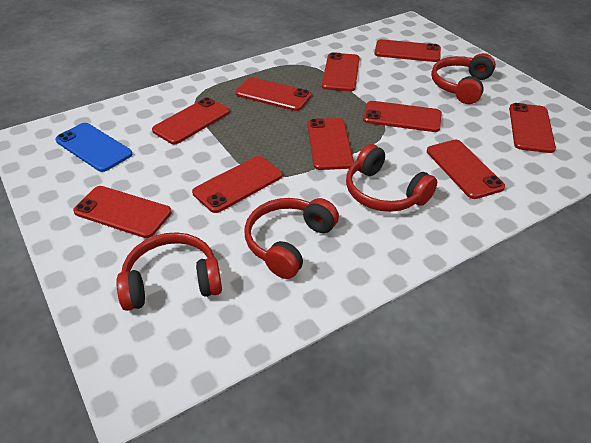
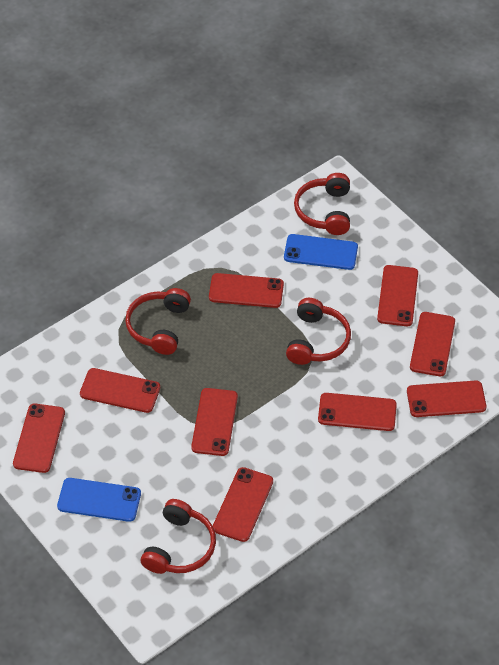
blue phone: [55,123,133,172] = 1 -> [57,478,141,522] [284,234,358,270] = 2
red phone: [73,186,172,238] [152,97,230,144] [192,156,282,213] [235,77,311,111] [307,118,354,170] [322,52,360,91] [363,101,442,132] [375,39,441,62] [427,140,505,199] [509,103,556,153] = 10 -> [13,403,65,473] [80,368,160,413] [191,388,238,456] [209,273,284,308] [213,467,273,542] [318,393,397,431] [377,265,418,326] [407,380,486,417] [410,312,455,376] = 9

